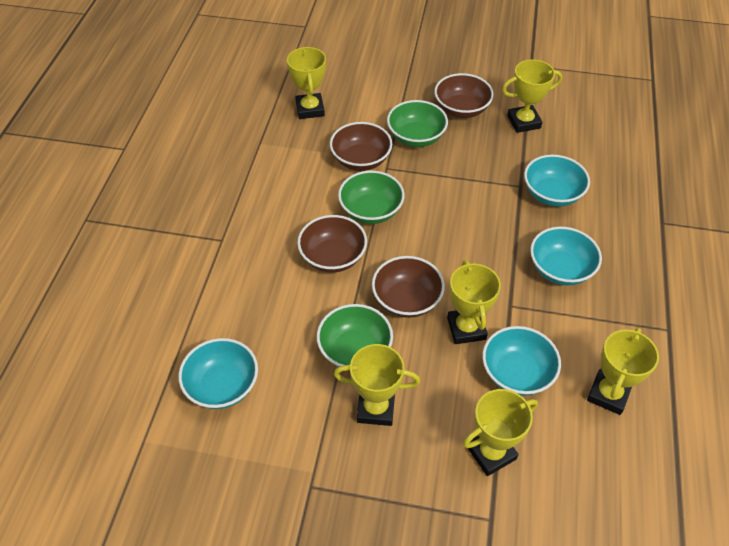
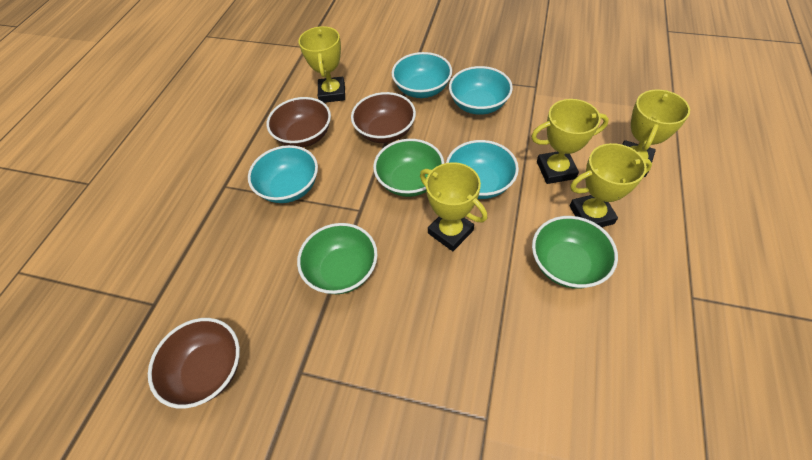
brown bowl: [297,215,367,273] [330,122,392,171] [372,256,445,318] [434,73,494,118] = 4 -> [148,318,240,409] [267,97,331,148] [351,92,416,143] = 3
yellow trophy: [287,47,326,119] [334,344,420,426] [447,260,501,344] [463,389,538,476] [502,59,562,133] [587,328,659,415] = 6 -> [298,26,345,103] [420,162,487,251] [531,99,609,184] [570,143,652,227] [622,90,690,177] = 5

